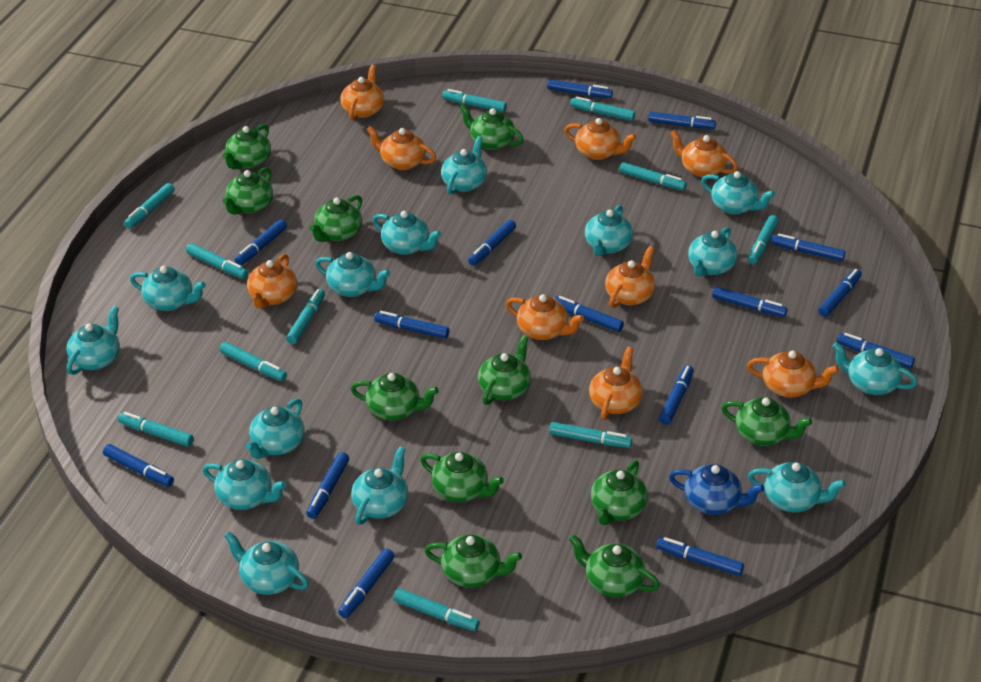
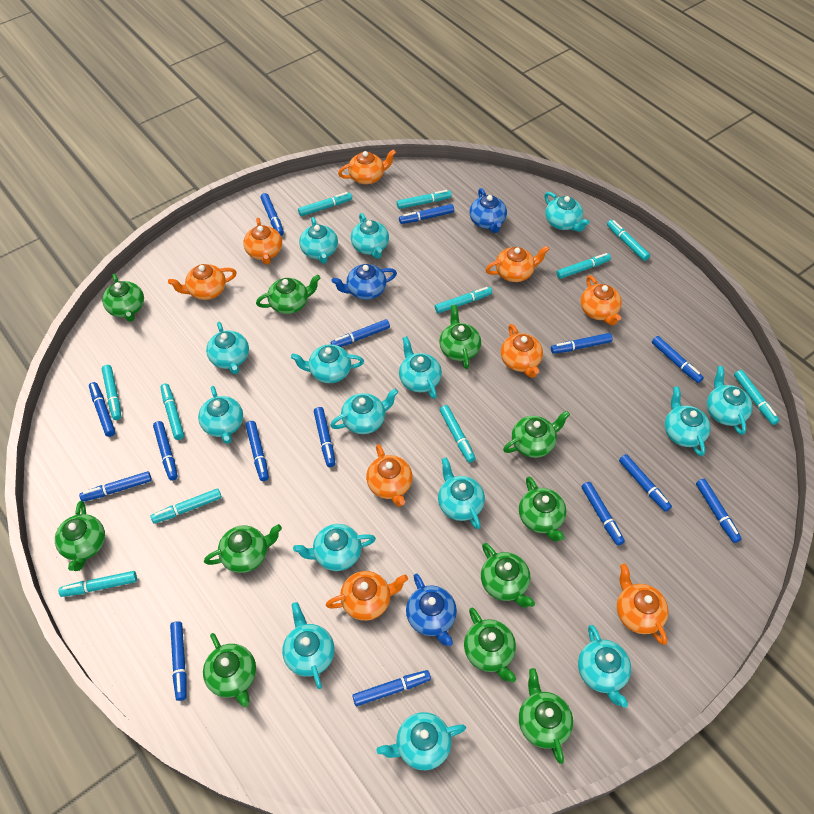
blue teapot: [669,464,764,515] = 1 -> [332,264,397,300] [406,574,457,646] [469,188,507,233] = 3
turquoise teapot: [67,306,120,375] [130,266,206,311] [203,459,286,510] [224,532,309,595] [246,399,305,459] [315,252,390,297] [351,447,408,525] [372,211,441,255] [441,136,487,195] [585,205,633,256] [688,227,738,277] [701,171,775,214] [748,462,846,512] [832,342,918,395] = 14 -> [198,386,243,444] [206,322,249,374] [282,602,335,689] [291,344,364,383] [293,524,376,571] [299,217,338,264] [330,389,398,434] [351,213,389,259] [377,712,466,770] [399,336,442,399] [438,457,485,529] [544,192,590,232] [578,625,631,708] [664,386,711,456] [707,366,753,435] = 15

